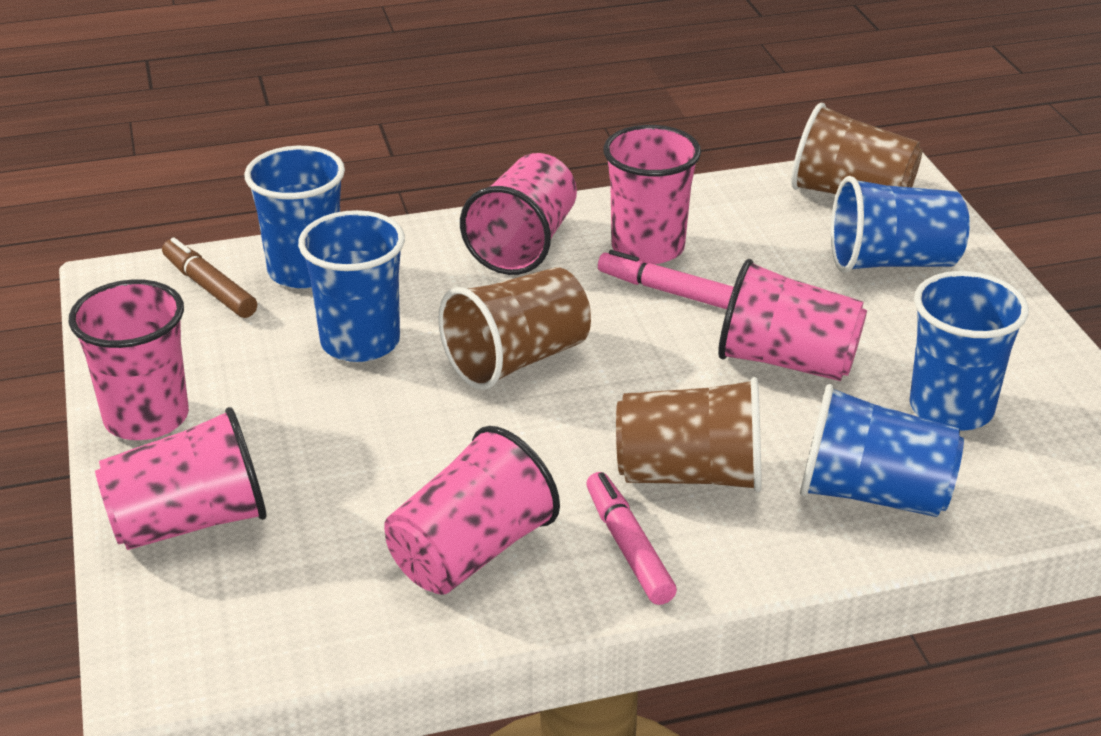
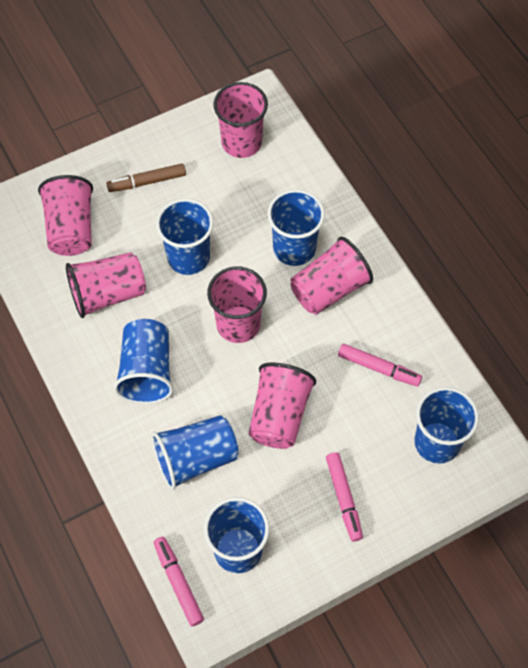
blue cup: [244,146,345,288] [298,210,405,362] [800,384,964,517] [831,176,970,273] [910,271,1029,431] = 5 -> [113,319,173,404] [151,415,239,490] [156,198,214,275] [204,497,270,573] [267,189,325,266] [414,387,479,464] = 6
brown cup: [438,267,591,390] [616,377,762,492] [791,103,922,194] = 3 -> none = 0
pink marker: [586,472,677,605] [598,250,734,309] = 2 -> [154,537,204,626] [326,452,363,541] [338,344,422,387] = 3

